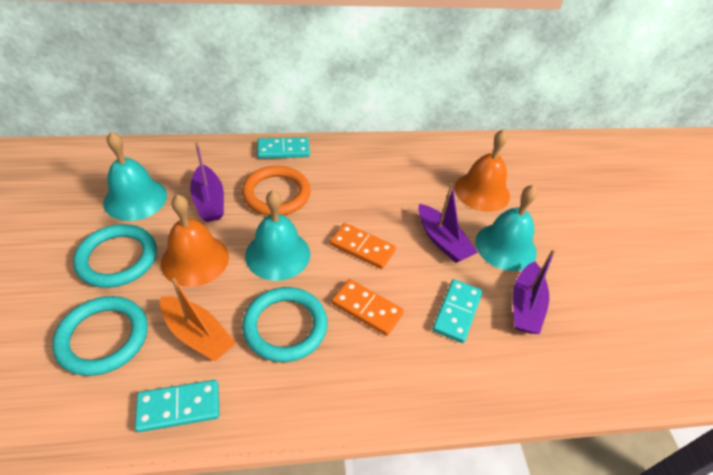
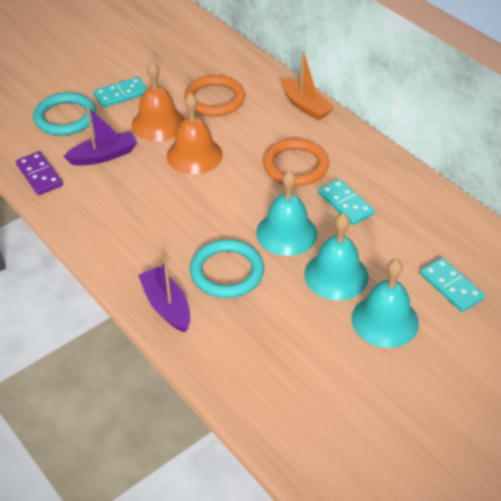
orange domino: [330,223,396,269] [332,279,404,336] = 2 -> none = 0
orange ring: [242,166,311,215] = 1 -> [184,75,245,117] [263,138,329,186] = 2
purple boat: [190,141,224,222] [418,184,478,263] [513,249,556,334] = 3 -> [63,106,137,166] [138,261,190,333] = 2
purple domino: none = 0 -> [16,151,63,195] = 1
turquoise ring: [52,296,148,376] [73,224,157,288] [242,287,327,362] = 3 -> [33,92,96,136] [190,239,264,298] = 2

